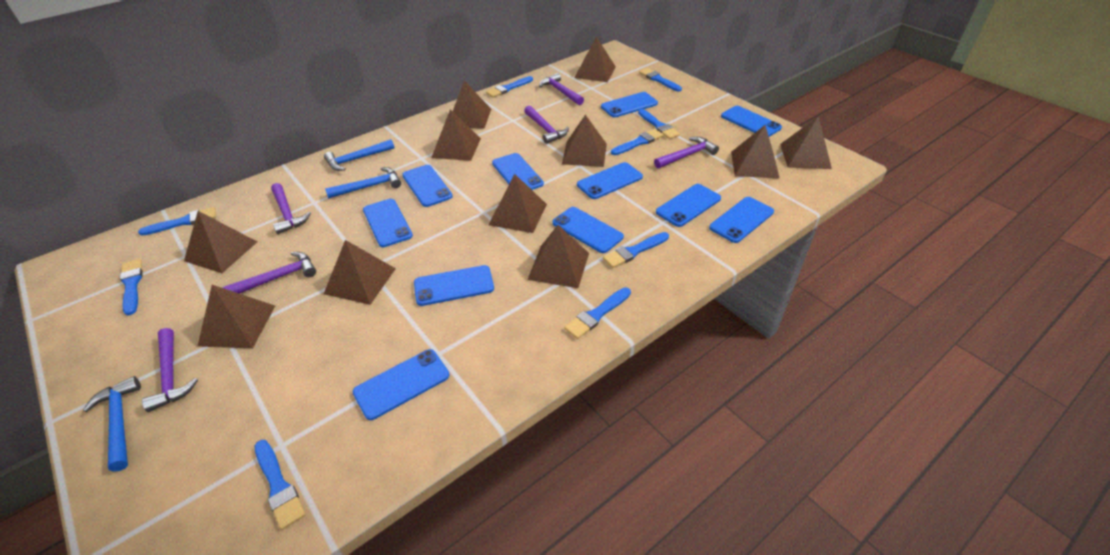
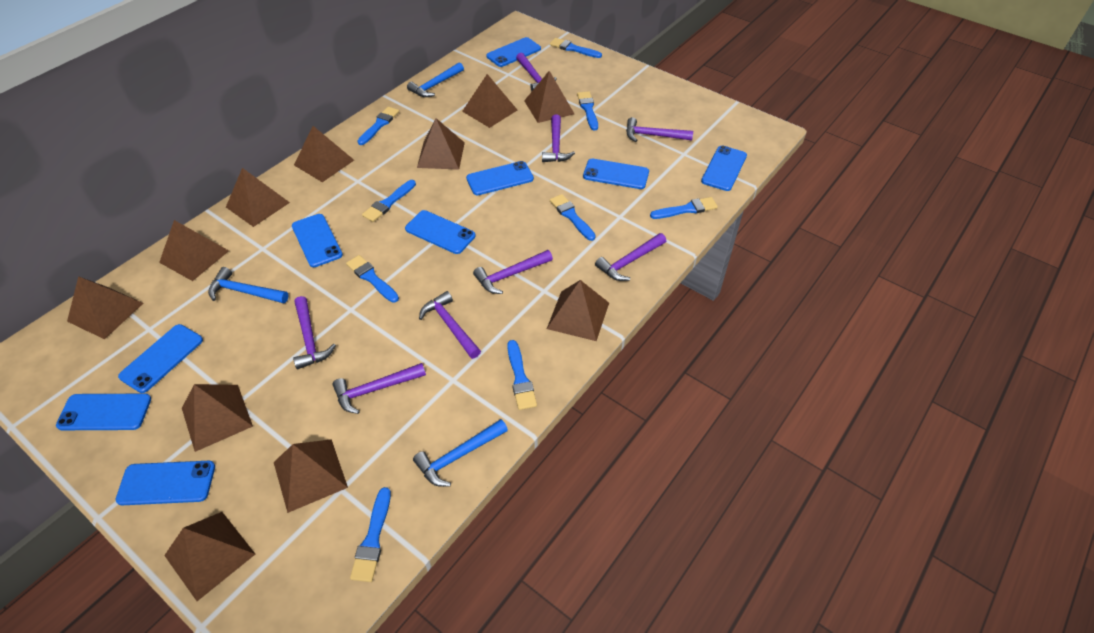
blue phone: [353,349,450,420] [363,199,413,247] [402,165,453,207] [414,265,494,306] [492,153,544,190] [552,207,624,253] [577,162,643,199] [601,92,658,117] [656,184,721,227] [709,197,774,243] [721,106,782,137] = 11 -> [56,394,151,430] [116,461,215,505] [118,324,203,393] [292,214,343,267] [405,210,476,254] [466,161,534,195] [486,37,541,67] [583,158,649,189] [701,145,747,191] = 9
purple hammer: [142,328,198,412] [223,252,316,294] [271,183,311,234] [524,106,569,144] [539,73,584,105] [654,137,719,168] = 6 -> [293,296,336,369] [333,363,426,414] [419,291,481,359] [473,250,553,294] [516,53,557,91] [542,115,575,162] [595,233,666,281] [626,117,693,142] = 8

